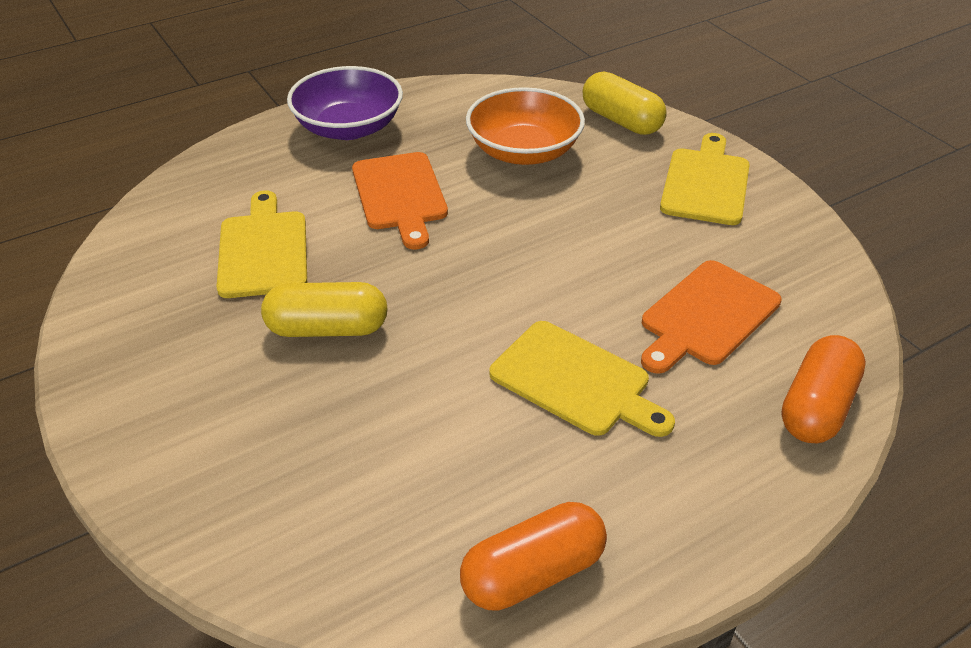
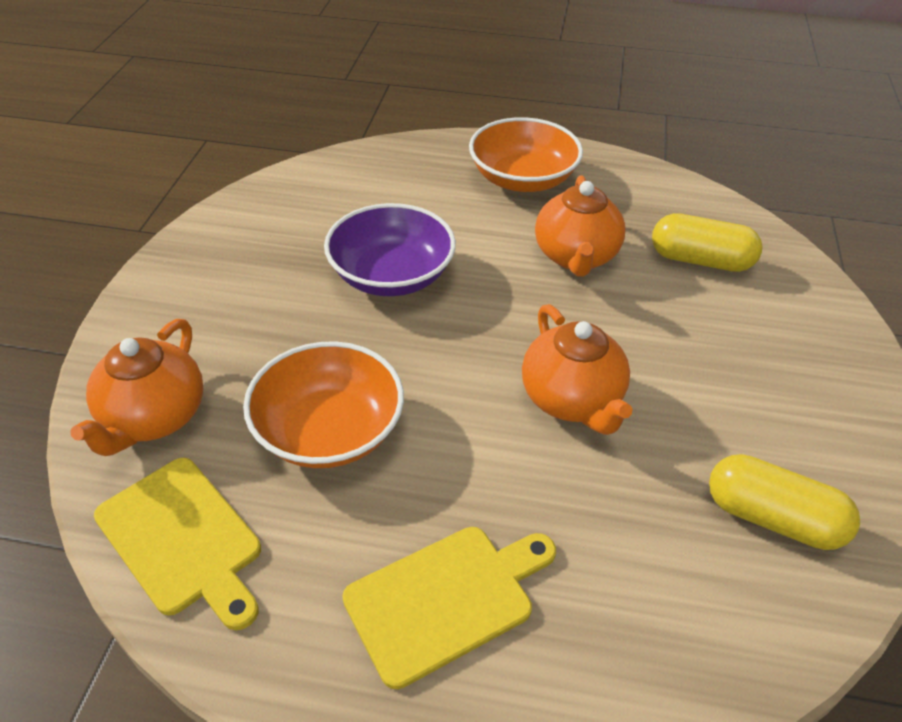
orange bowl: [466,87,585,165] = 1 -> [243,341,404,468] [469,117,583,192] = 2
orange capsule: [460,502,607,611] [781,335,866,443] = 2 -> none = 0
orange cutting board: [352,152,448,250] [641,260,782,374] = 2 -> none = 0
orange teapot: none = 0 -> [70,319,203,456] [522,304,632,435] [535,175,626,277] = 3
yellow cutting board: [216,190,307,298] [489,321,675,437] [660,133,750,225] = 3 -> [94,458,261,630] [342,527,556,689] = 2

